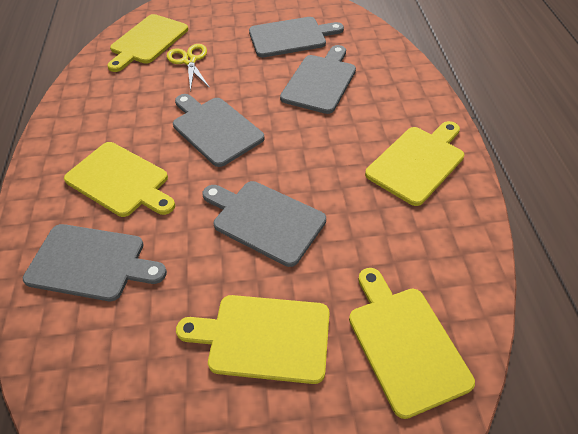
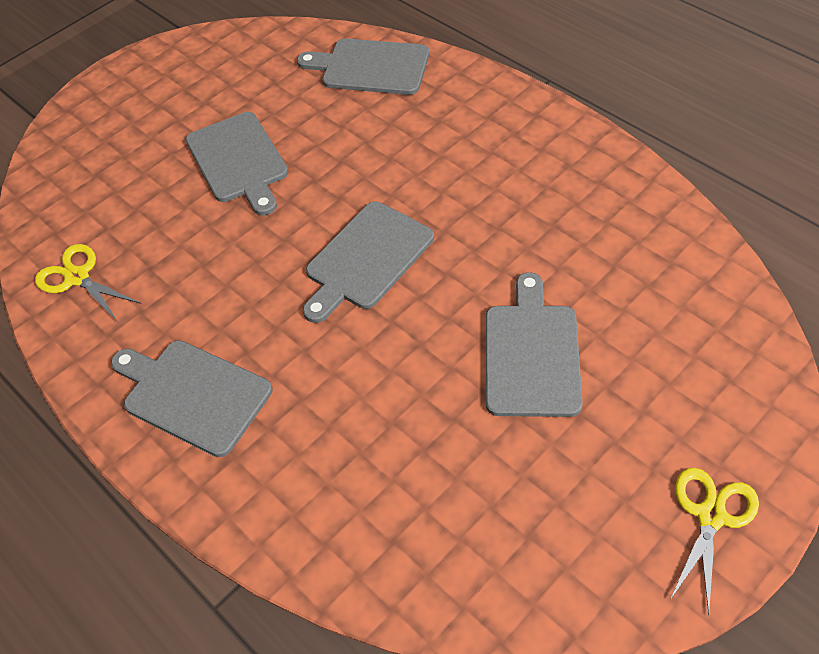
yellow cutting board: [64,142,175,217] [107,14,188,72] [176,295,330,384] [349,268,475,419] [365,121,464,206] = 5 -> none = 0
yellow scissors: [167,44,210,92] = 1 -> [35,244,141,322] [670,468,759,615] = 2

